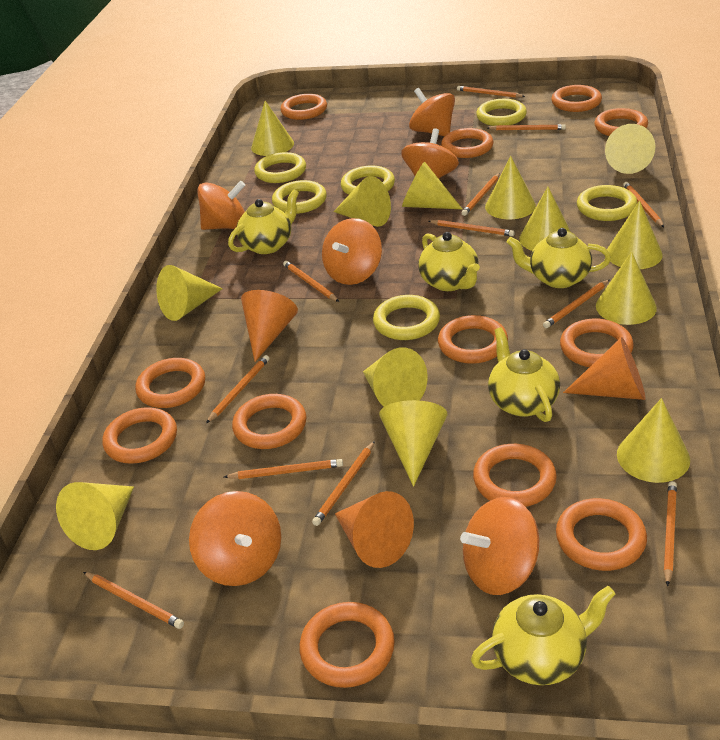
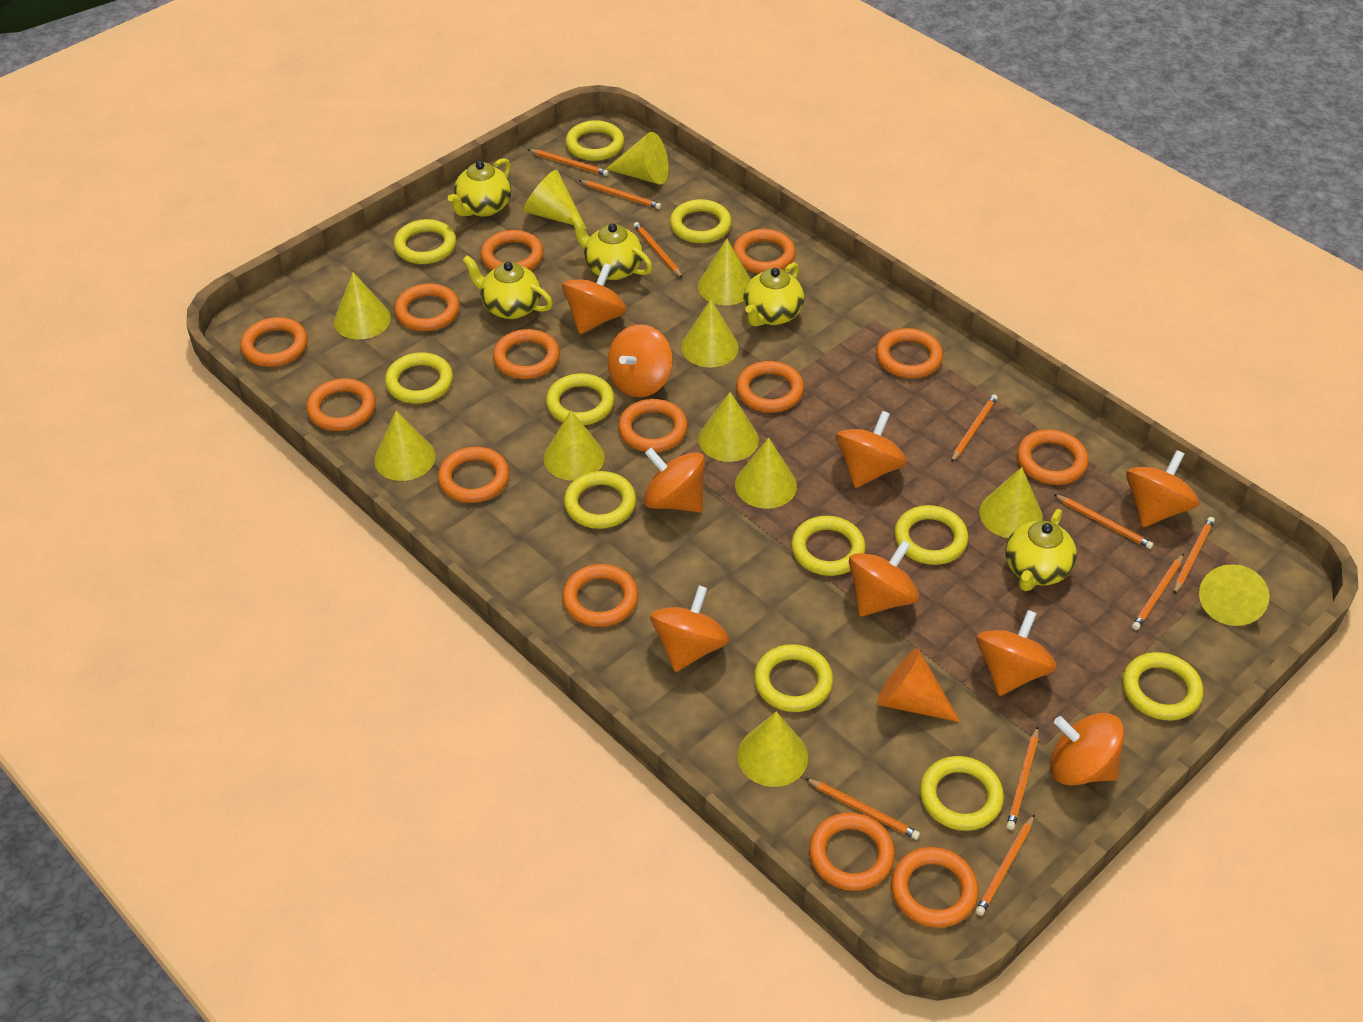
orange cone: [241,290,298,362] [335,491,414,568] [563,337,645,400] = 3 -> [877,648,960,722] = 1
orange pencil: [83,572,184,629] [206,355,269,424] [224,459,343,479] [283,261,339,302] [312,441,375,526] [428,220,515,236] [457,86,525,98] [462,173,500,216] [488,124,566,130] [543,280,609,328] [623,182,664,227] [664,481,677,587] = 12 -> [528,149,609,176] [579,180,661,209] [633,222,683,278] [805,778,920,840] [951,394,998,462] [976,814,1035,916] [1006,727,1039,830] [1054,494,1154,549] [1132,554,1184,630] [1173,517,1215,594] = 10
orange ring: [103,407,177,464] [135,358,205,408] [232,394,307,449] [280,94,327,120] [299,602,395,688] [438,315,508,364] [441,128,494,158] [473,444,557,507] [551,85,602,112] [556,498,647,571] [560,319,634,367] [594,108,648,136] = 12 -> [240,317,308,367] [306,378,376,431] [394,283,460,331] [438,447,509,503] [480,230,544,271] [493,329,560,379] [562,564,638,627] [618,399,688,452] [733,229,796,274] [736,361,804,413] [809,812,895,891] [876,328,943,378] [891,847,979,928] [1017,429,1088,485] = 14
orange spinning top: [189,491,281,586] [198,181,245,230] [322,218,382,285] [401,128,459,179] [409,88,455,136] [460,497,539,595] = 6 -> [562,263,627,334] [607,324,673,397] [644,448,705,512] [650,586,730,672] [836,411,907,488] [849,541,920,617] [976,610,1057,696] [1050,713,1125,786] [1126,450,1199,527] = 9
yellow cone: [56,482,134,550] [156,265,223,321] [251,101,294,156] [334,176,391,227] [363,347,428,407] [379,400,447,487] [402,162,462,209] [485,156,536,219] [519,187,571,251] [596,251,657,325] [605,124,655,174] [607,200,663,269] [617,398,690,483] = 13 -> [334,272,391,339] [374,411,436,481] [523,169,587,229] [544,410,605,481] [606,132,669,184] [681,299,739,367] [698,239,751,305] [698,392,759,462] [735,438,797,509] [738,712,808,787] [979,467,1043,538] [1199,564,1270,626] = 12
yellow ring: [254,152,306,183] [272,180,327,214] [341,166,395,195] [373,295,440,340] [476,99,527,126] [577,185,637,221] = 6 -> [385,352,453,404] [393,219,456,264] [546,373,615,425] [564,471,636,529] [565,120,624,161] [670,199,732,243] [754,644,833,712] [791,516,866,576] [894,505,968,565] [920,756,1004,831] [1122,652,1203,721] = 11

